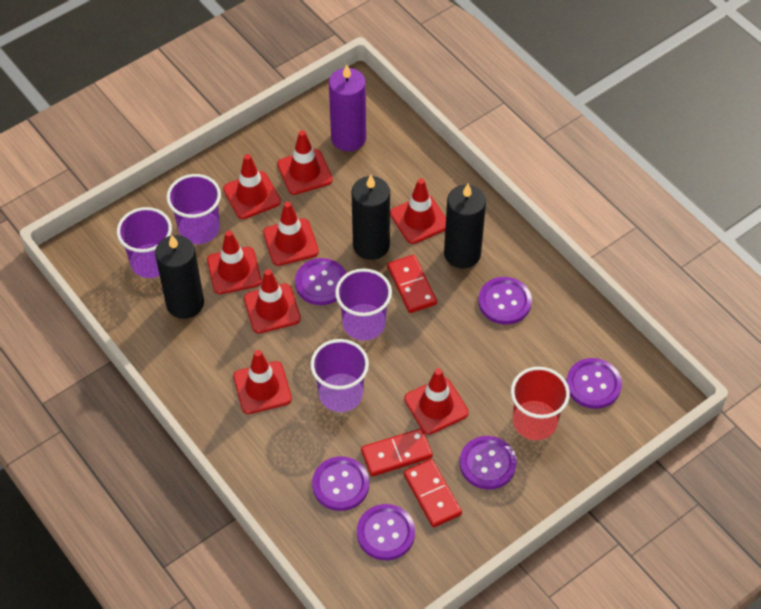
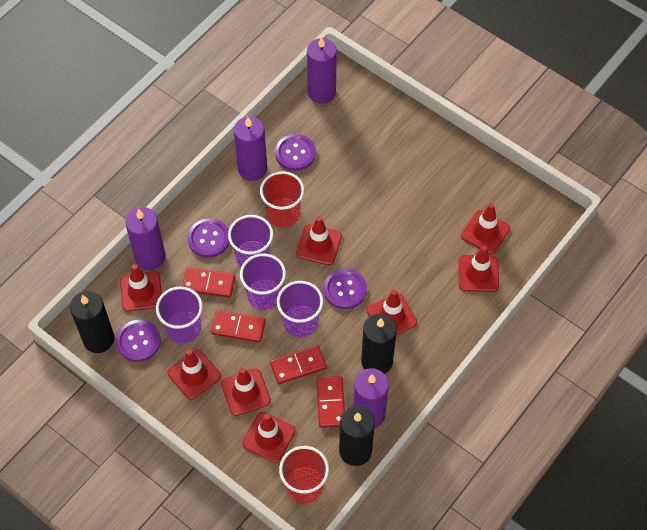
purple button: [295,258,346,305] [312,456,369,511] [357,504,415,560] [460,436,517,489] [478,277,532,324] [566,358,622,409] = 6 -> [116,320,161,362] [187,218,230,258] [275,134,316,171] [324,269,367,309] = 4
purple candle: [329,64,366,151] = 1 -> [125,207,166,270] [234,116,267,181] [307,37,337,104] [353,368,389,428] = 4
red cup: [511,367,570,440] = 1 -> [260,171,304,227] [279,446,329,503] = 2
red domino: [361,429,433,476] [387,255,437,313] [404,459,462,527] = 3 -> [182,267,235,298] [211,310,266,342] [270,345,327,384] [316,376,345,428] = 4

